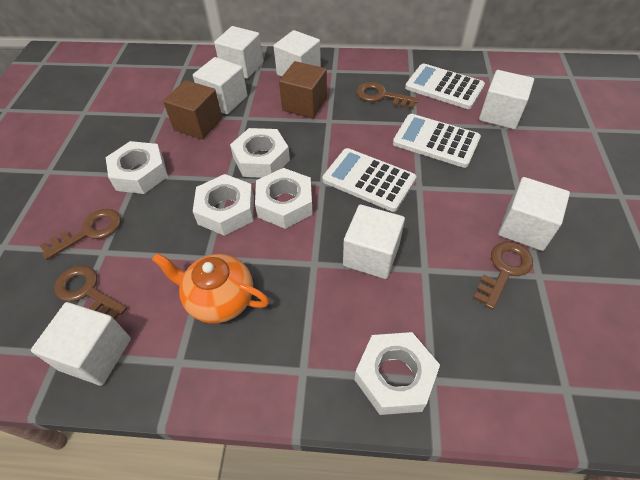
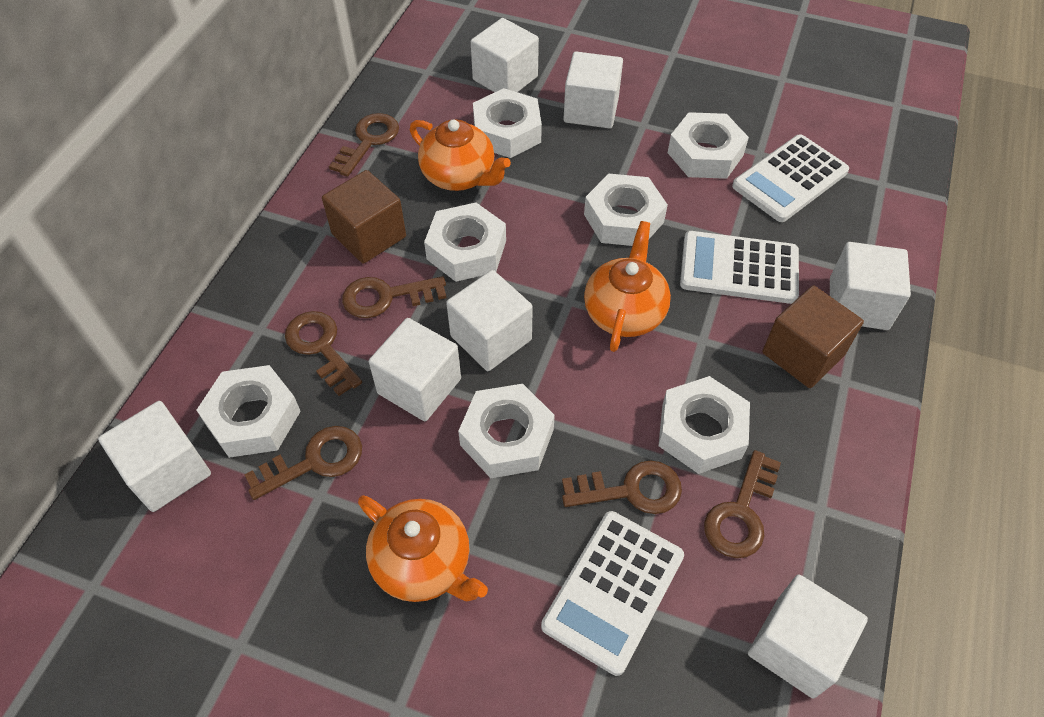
brown key: [40,209,121,260] [54,265,127,319] [357,82,418,109] [473,242,533,310] = 4 -> [244,426,362,500] [285,311,362,396] [329,113,399,177] [342,276,446,318] [562,460,682,514] [704,450,781,558] = 6
orange teapot: [152,253,269,324] = 1 -> [358,495,488,602] [410,119,511,191] [584,221,671,352] = 3
white nut: [106,141,168,194] [193,174,254,236] [230,128,290,178] [255,168,313,229] [355,332,440,415] = 5 -> [197,365,301,458] [424,203,506,282] [458,384,555,478] [473,88,542,158] [584,174,668,246] [658,376,750,474] [668,112,749,179] = 7

